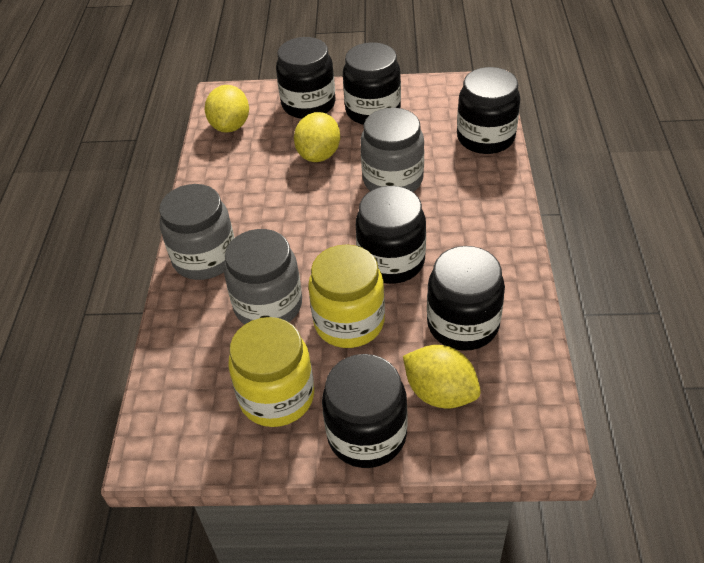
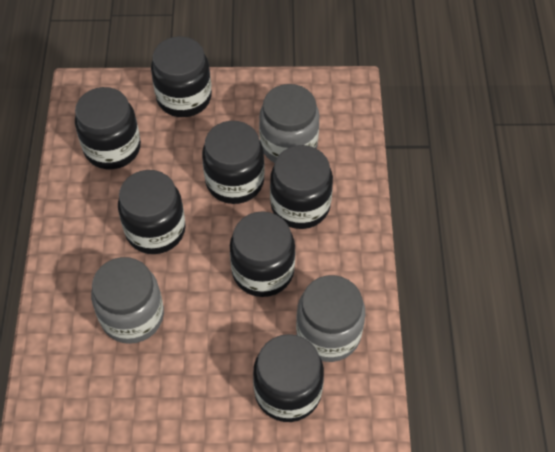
black jar: [276,37,336,119] [322,354,407,468] [343,42,401,125] [356,186,426,284] [427,246,505,351] [457,67,520,154] = 6 -> [75,87,141,169] [118,170,186,254] [151,36,212,117] [202,121,265,204] [230,211,295,297] [253,334,324,422] [270,145,333,229] = 7
yellow jar: [228,317,314,427] [308,244,385,348] = 2 -> none = 0
yellow lemon: [205,85,249,133] [294,112,340,162] [403,345,481,409] = 3 -> none = 0

